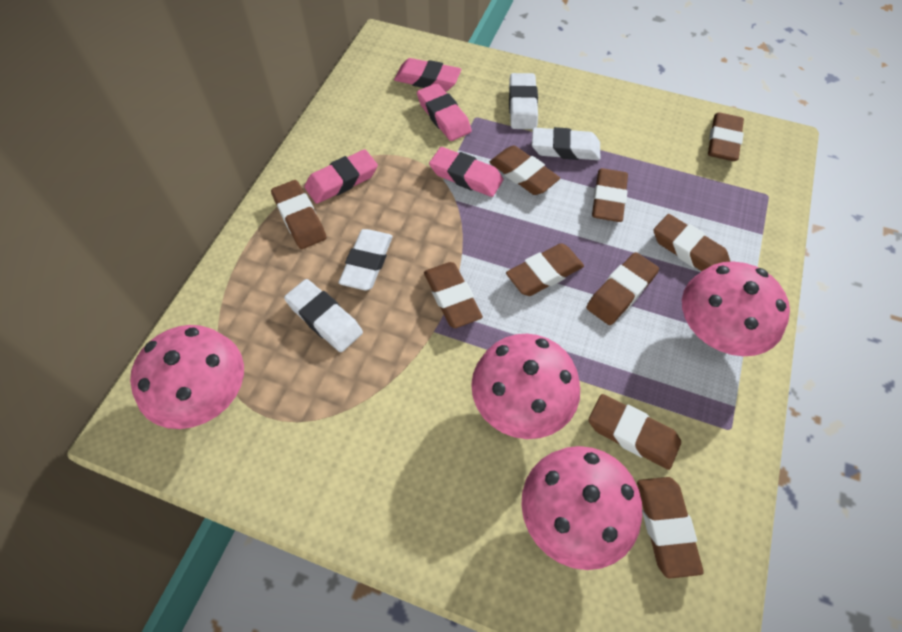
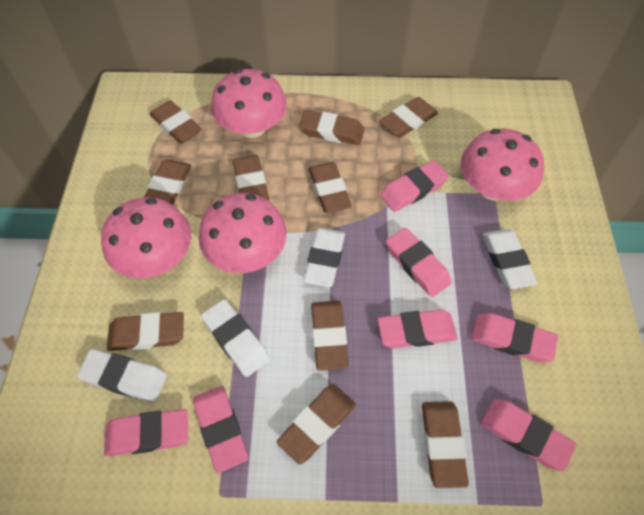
pink eraser: [305,149,378,204] [394,58,461,91] [417,83,472,141] [429,147,503,197] = 4 -> [104,409,188,456] [193,386,248,473] [378,310,457,348] [380,160,449,212] [386,228,452,297] [471,313,558,362] [481,399,576,471] = 7

